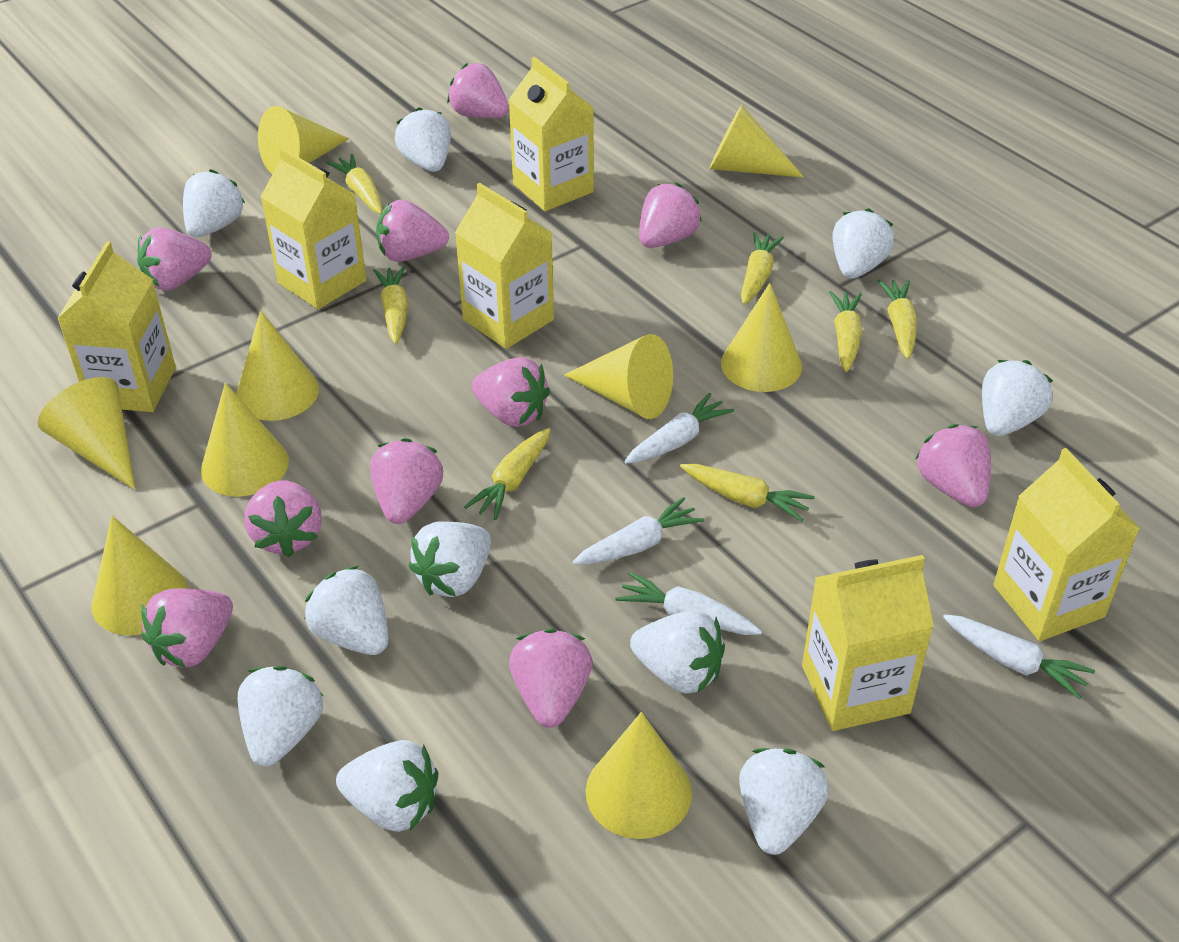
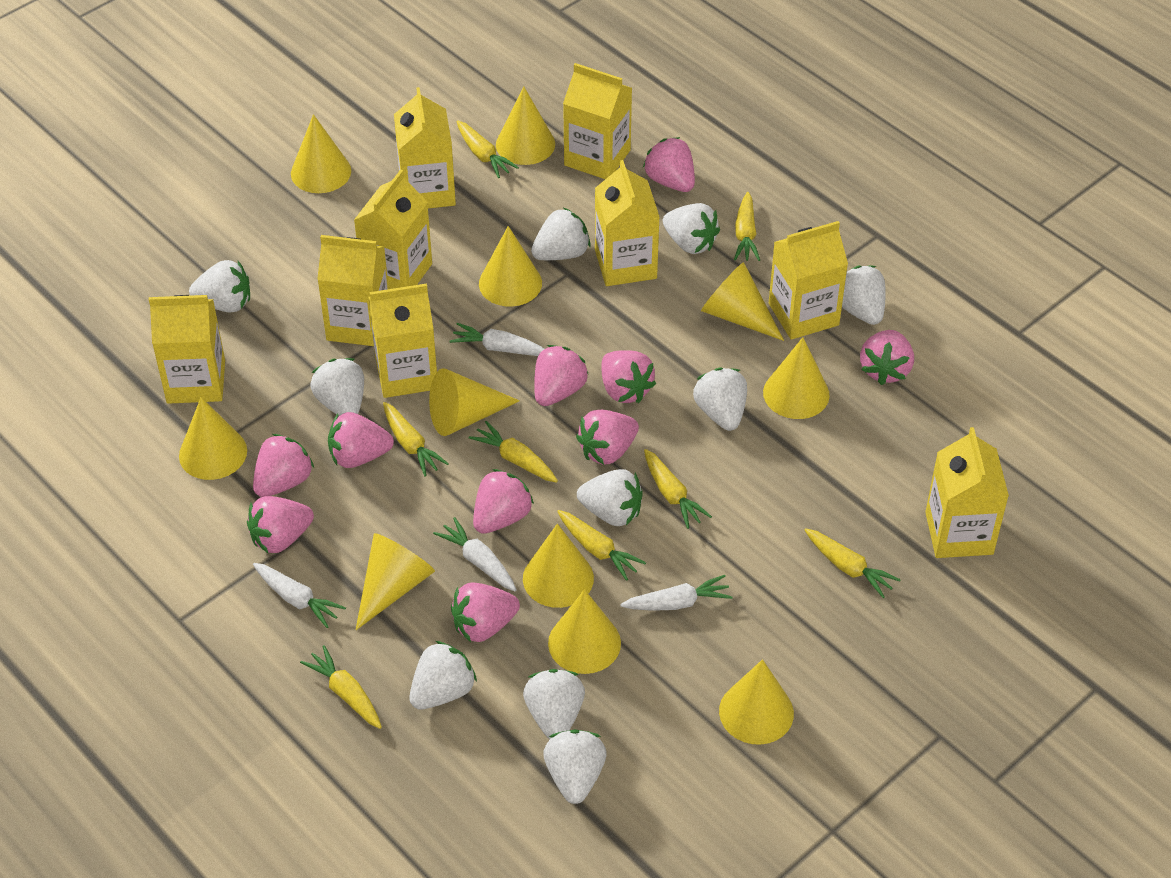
yellow carrot: [326,154,382,214] [373,266,408,344] [464,428,551,520] [680,464,815,522] [741,232,784,305] [829,291,862,372] [878,280,917,359] = 7 -> [300,645,382,729] [383,402,449,477] [457,120,519,178] [468,421,558,483] [557,510,646,581] [644,449,712,529] [734,192,760,261] [805,528,901,598] = 8
yellow carton: [57,241,176,412] [260,148,367,309] [455,183,554,349] [509,57,594,211] [802,555,934,731] [993,448,1140,641] = 6 -> [149,295,225,404] [317,235,389,346] [354,169,432,289] [368,283,437,398] [394,87,456,209] [563,63,632,179] [595,160,660,286] [769,221,848,340] [925,427,1009,558] = 9
yellow cone: [38,377,135,490] [91,516,188,635] [201,383,289,497] [236,310,319,421] [258,106,349,174] [564,334,673,419] [586,712,692,839] [709,105,804,178] [721,283,802,392] = 9 -> [179,397,247,480] [291,114,351,193] [356,533,435,630] [429,368,520,436] [479,226,542,307] [496,87,555,165] [523,524,594,608] [548,589,621,674] [701,262,784,341] [719,659,794,745] [763,337,830,419] = 11

